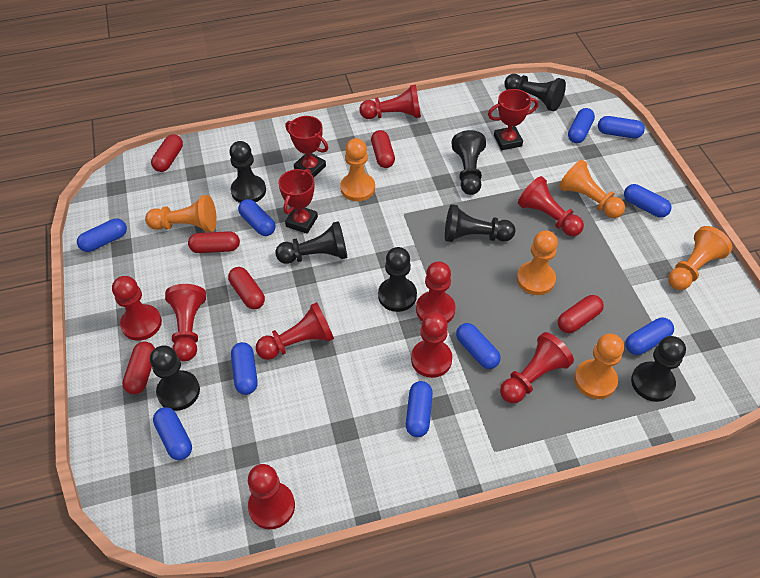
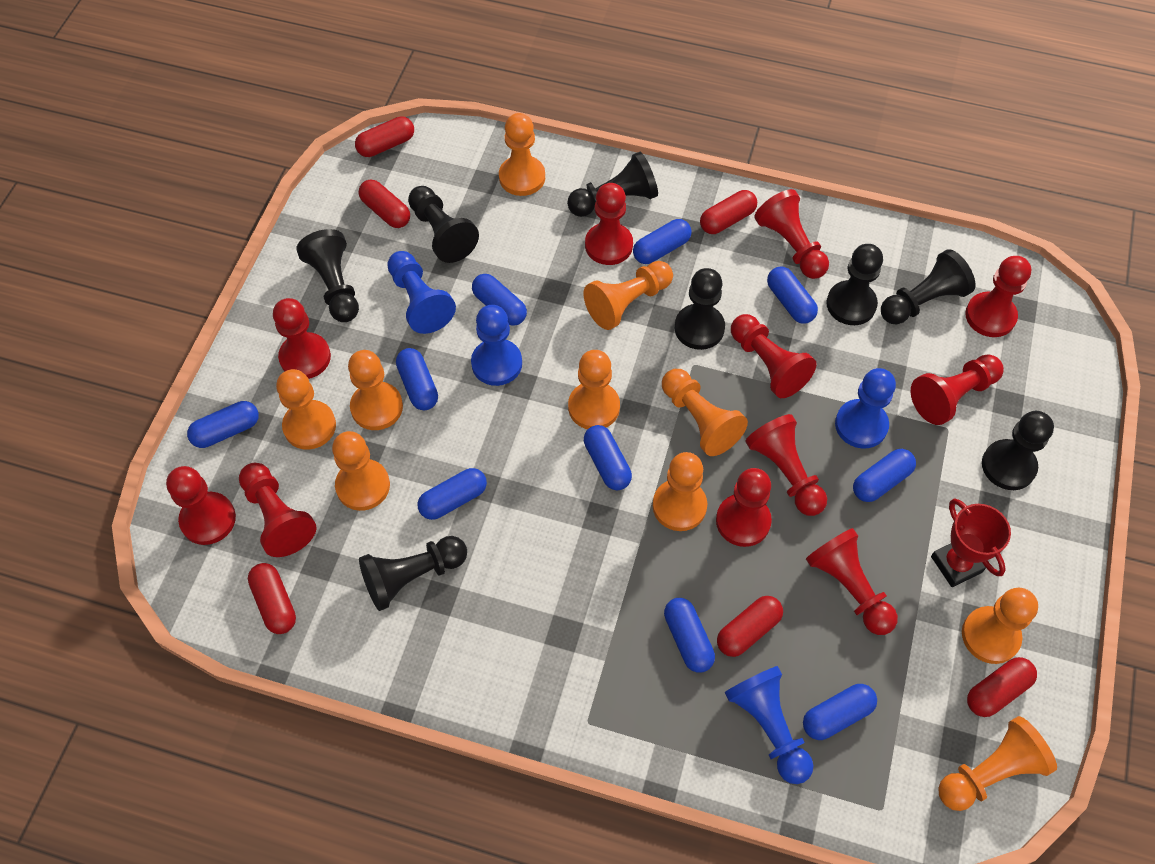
blue pawn: none = 0 -> [387,251,456,334] [471,305,522,386] [725,666,814,784] [835,368,896,449] = 4
orange pawn: [145,195,217,232] [340,138,375,201] [517,230,558,295] [559,159,625,218] [574,333,624,399] [668,226,732,290] = 6 -> [276,369,336,450] [332,431,390,511] [348,350,403,430] [499,113,545,196] [568,350,620,429] [584,261,673,330] [653,452,707,531] [662,369,748,456] [938,716,1057,811] [962,588,1038,664] = 10
red pawn: [112,276,162,341] [165,284,206,361] [248,464,295,529] [256,302,334,360] [359,84,421,119] [411,312,452,378] [416,261,456,323] [500,332,574,403] [518,176,584,236] = 9 -> [166,466,236,545] [239,463,317,557] [273,298,331,379] [585,183,633,265] [716,468,772,547] [731,314,817,398] [746,414,827,516] [754,189,829,279] [806,528,898,635] [911,355,1004,425] [965,256,1031,337] = 11
red trophy: [278,169,318,234] [285,116,328,178] [488,89,538,150] = 3 -> [931,498,1011,587] = 1

